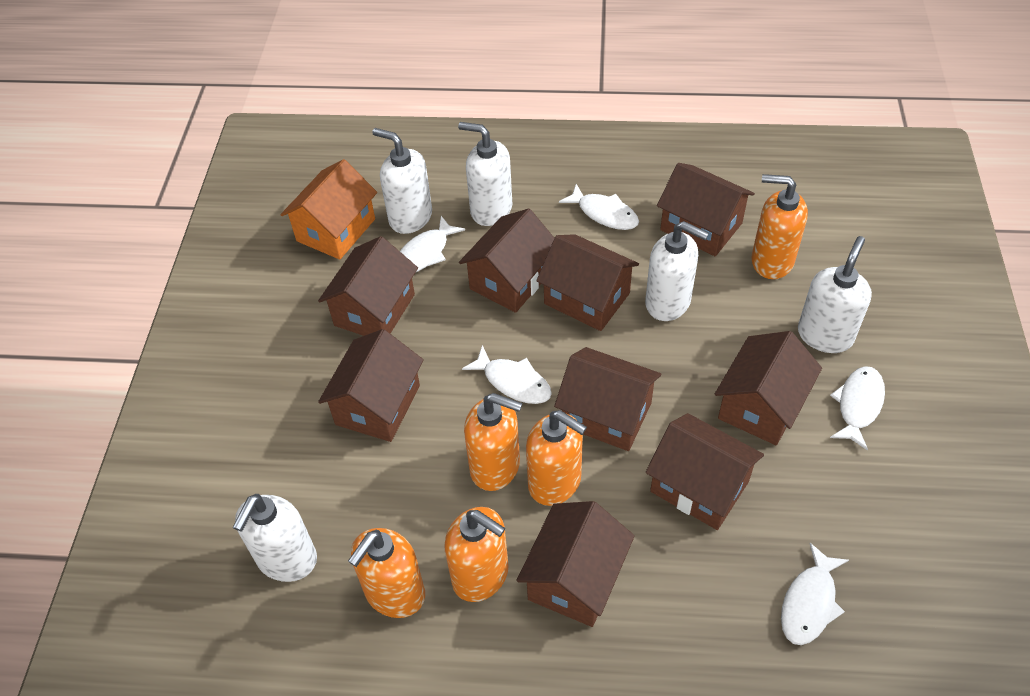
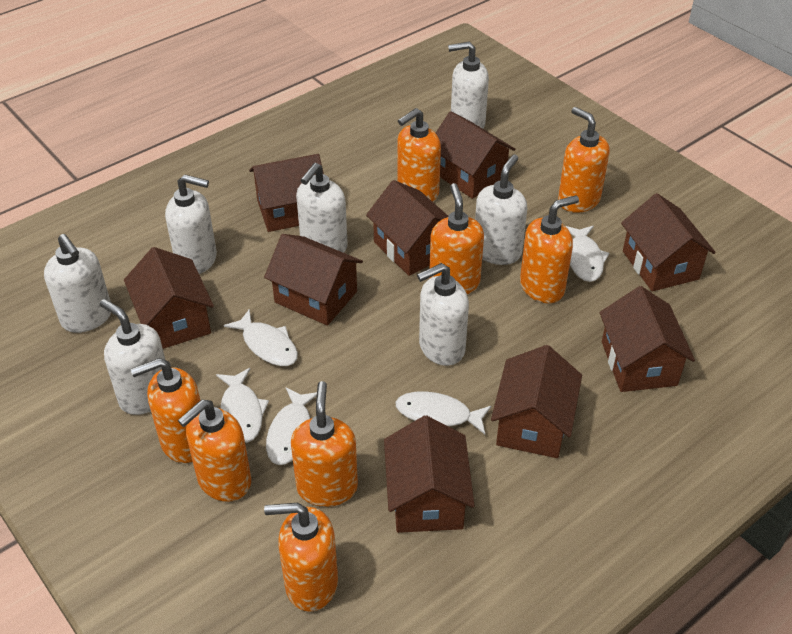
orange house: [281,159,377,260] = 1 -> none = 0
orange soap dispenser: [348,528,425,618] [444,507,509,602] [464,393,523,491] [526,410,587,506] [751,174,808,279] = 5 -> [131,358,200,463] [178,400,251,502] [264,503,338,612] [291,381,358,507] [397,108,441,202] [429,183,484,294] [520,195,579,303] [558,107,610,213] = 8
white soap dispenser: [233,494,317,582] [372,128,432,234] [458,122,512,226] [645,221,709,321] [798,236,872,353] = 5 -> [44,234,111,333] [100,299,165,415] [165,174,217,274] [296,163,348,253] [417,263,469,366] [448,42,489,129] [475,155,527,265] = 7

